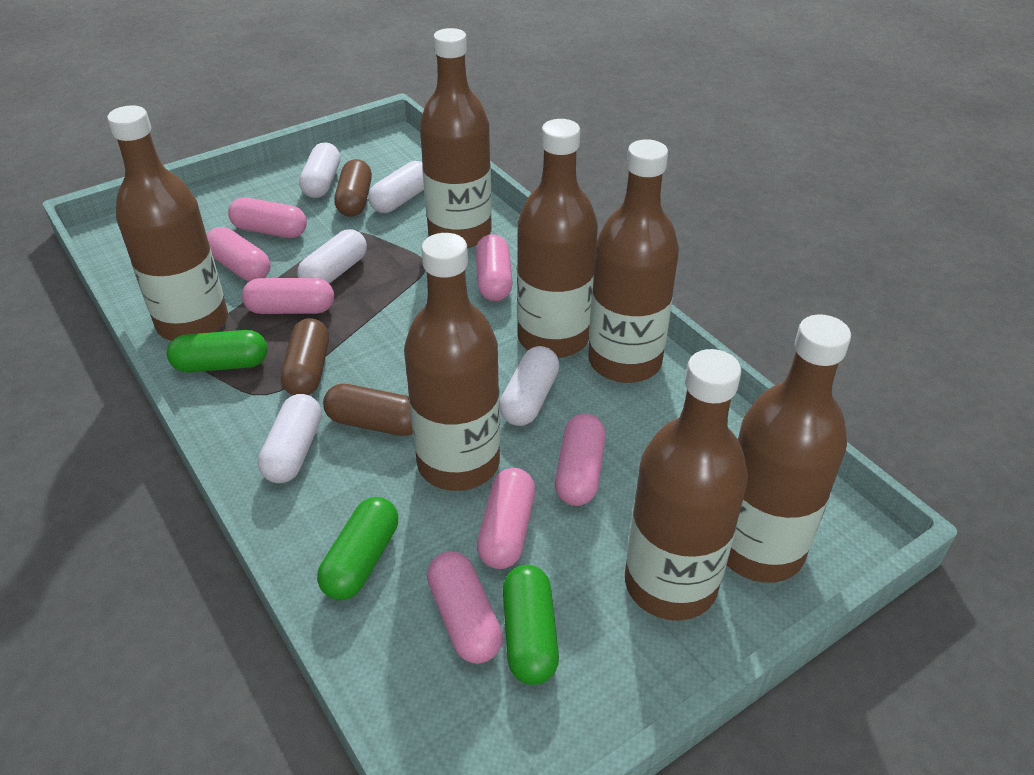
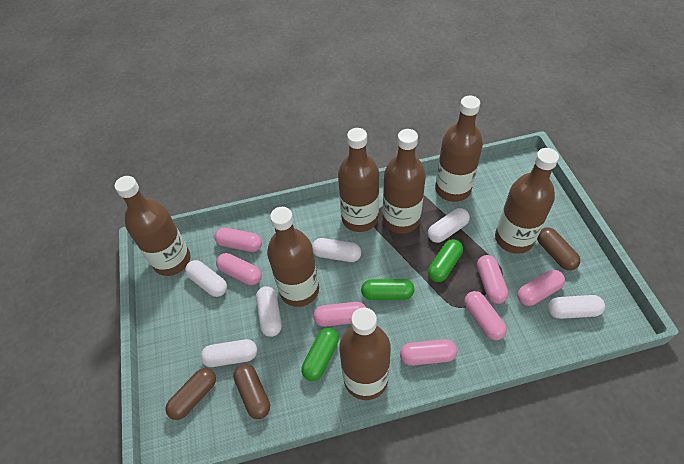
white capsule: [258,394,322,483] [297,229,367,284] [299,142,340,198] [368,161,424,213] [500,346,560,426] = 5 -> [185,260,227,297] [200,339,257,367] [256,286,282,337] [312,238,361,262] [428,208,470,243] [548,295,605,319] = 6

